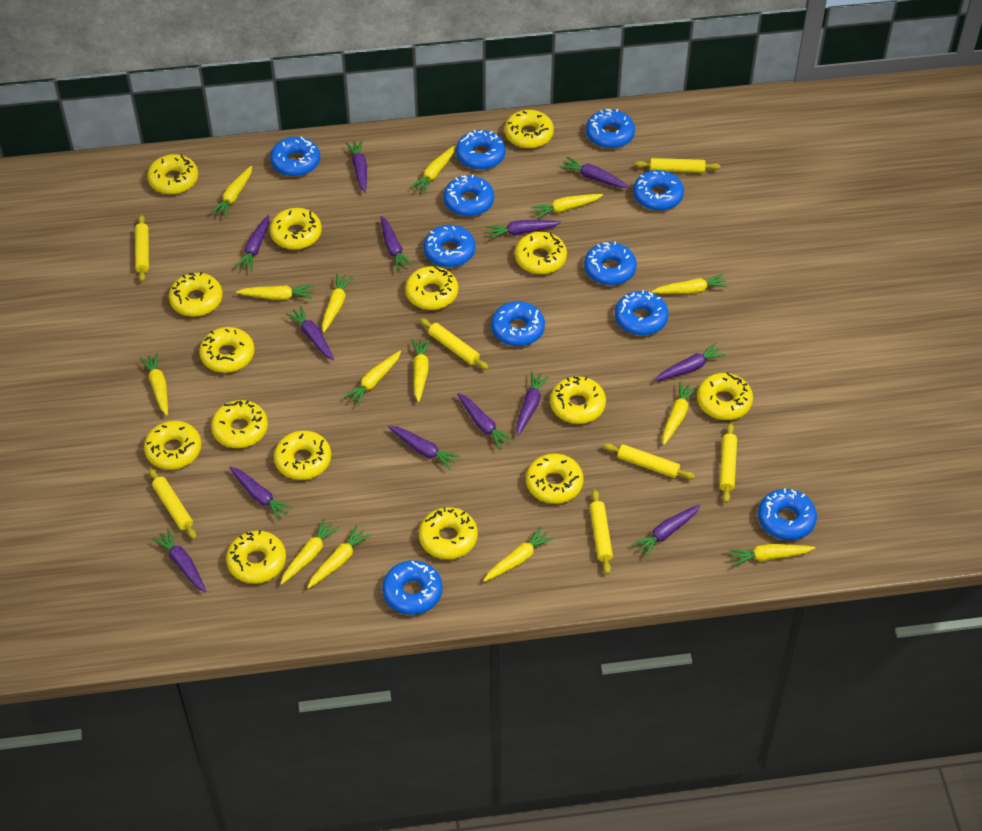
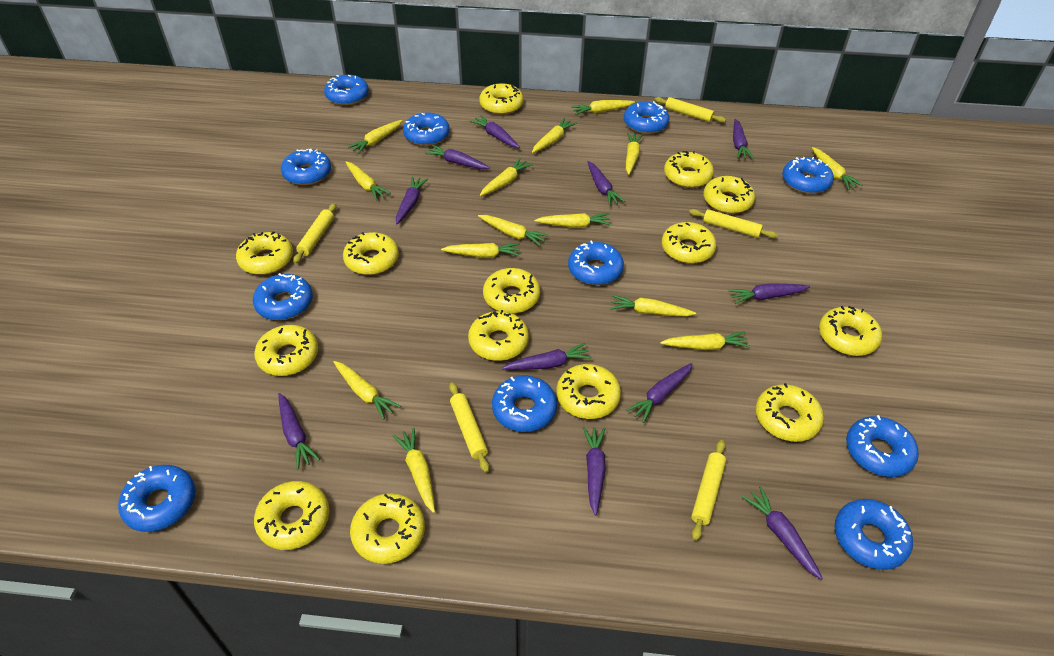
purple carrot: [152,528,206,592] [229,467,293,520] [235,215,269,271] [286,306,334,360] [346,140,367,193] [381,216,413,271] [388,426,461,470] [457,393,514,450] [486,220,561,239] [516,372,549,436] [560,157,629,188] [632,504,701,558] [655,343,726,381] = 13 -> [278,393,320,469] [396,176,428,224] [425,145,490,169] [470,115,520,148] [502,343,592,370] [583,427,606,515] [587,161,625,206] [626,363,693,423] [729,283,810,304] [733,119,754,159] [742,486,823,580] = 11
yellow donut: [144,421,201,469] [147,154,198,194] [169,272,223,317] [199,327,254,373] [211,400,268,448] [226,530,286,584] [270,208,322,250] [274,431,331,480] [405,266,458,310] [419,507,478,559] [505,110,554,149] [515,232,567,274] [526,454,583,504] [550,376,606,424] [697,373,753,420] = 15 -> [236,231,293,275] [254,325,318,376] [254,481,330,550] [343,232,399,275] [350,493,425,564] [468,310,529,361] [479,83,523,115] [483,268,540,314] [556,364,621,419] [662,222,717,264] [664,151,714,188] [703,176,755,214] [756,383,824,442] [819,306,882,356] = 14
yellow rolling pin: [135,215,149,282] [149,468,197,539] [420,318,489,370] [590,489,613,574] [603,443,695,479] [635,158,721,173] [720,423,737,503] = 7 -> [293,203,336,264] [449,382,489,473] [654,97,726,123] [689,209,778,238] [691,440,726,541] = 5

